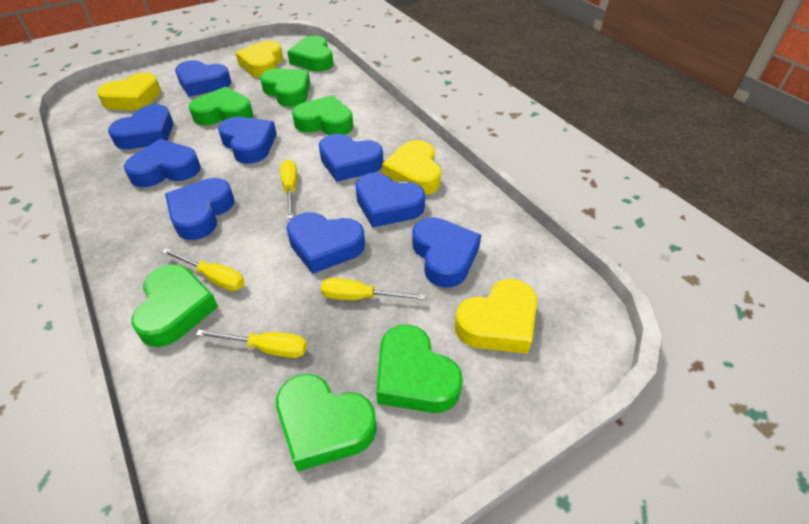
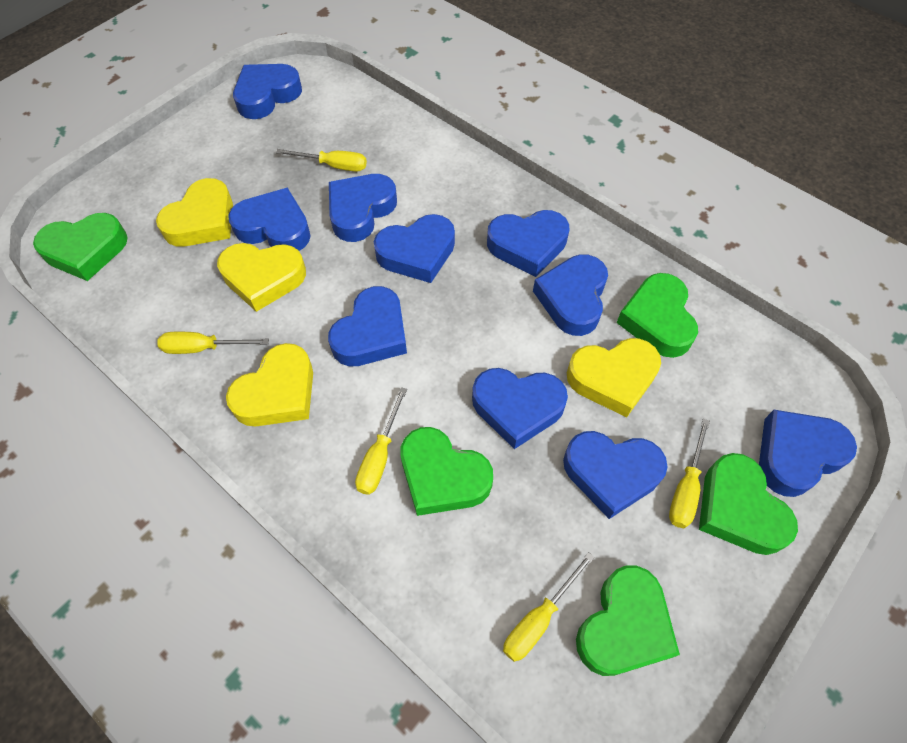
blue heart: [108,104,174,149] [124,139,201,187] [165,178,235,240] [175,60,231,97] [218,117,277,164] [286,212,365,274] [319,134,383,182] [355,173,425,228] [412,217,481,288] = 9 -> [228,188,311,251] [233,64,302,119] [328,286,407,366] [329,174,397,242] [374,214,455,283] [472,368,568,449] [487,210,569,277] [533,254,608,336] [563,431,668,519] [759,410,857,497] = 10
green heart: [131,264,218,347] [189,87,253,125] [260,68,310,107] [276,374,377,472] [287,36,333,72] [292,95,353,135] [376,324,463,413] = 7 -> [33,213,128,281] [401,427,493,516] [576,565,680,676] [617,273,698,358] [699,453,798,555] = 5
yellow screwdriver: [162,248,245,291] [196,330,307,358] [281,159,297,219] [321,278,426,300] = 4 -> [157,332,269,354] [276,149,367,172] [355,387,407,495] [503,552,595,662] [669,419,710,528] = 5

